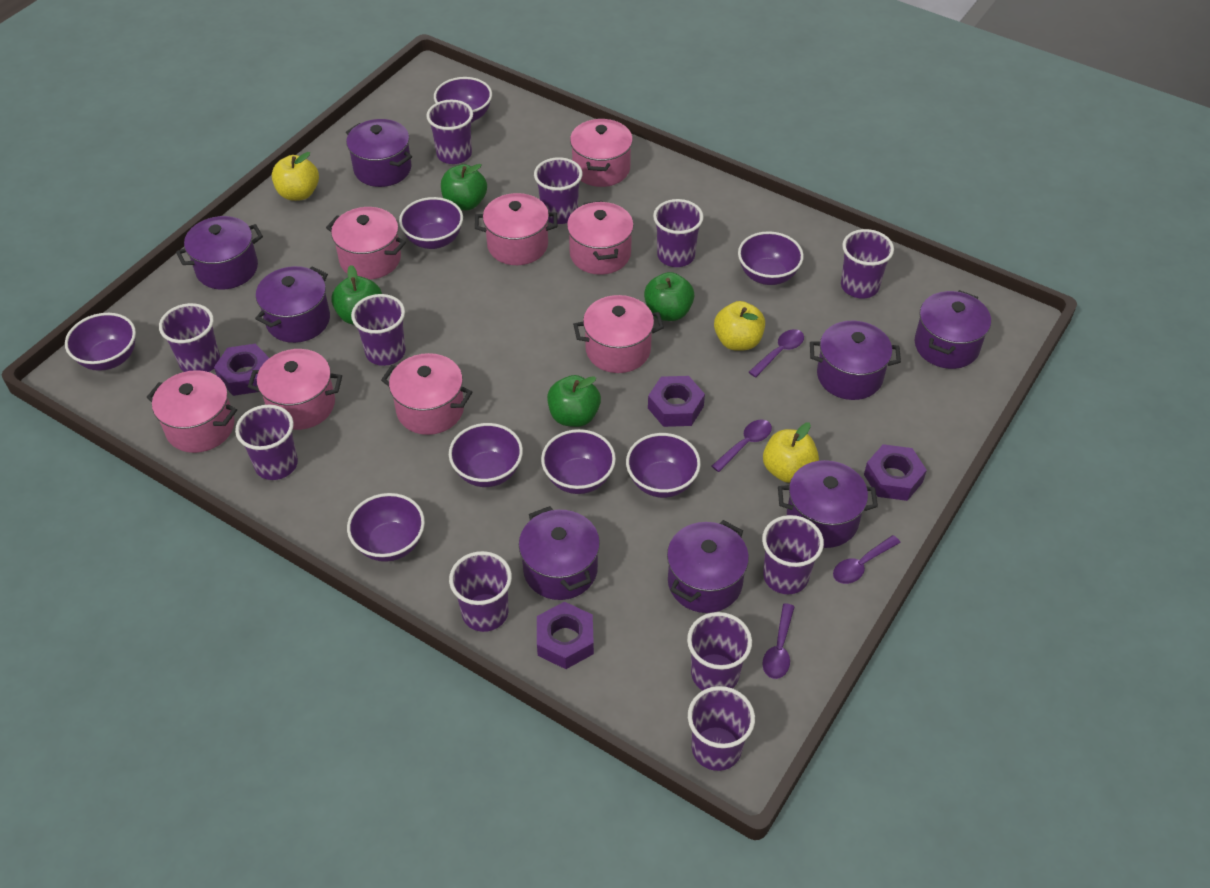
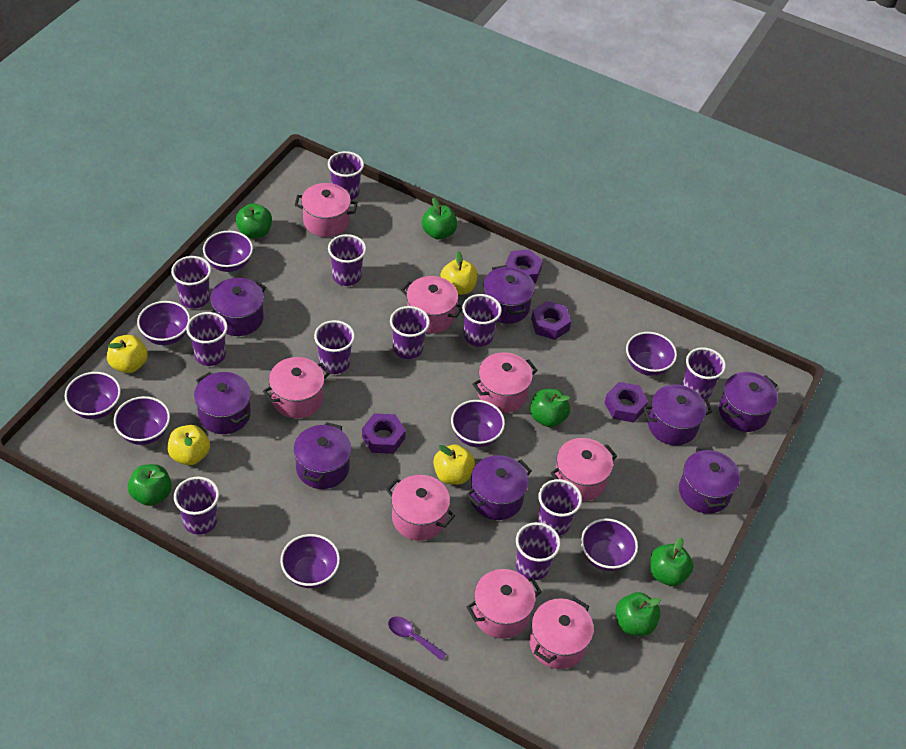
green apple: [332,265,382,325] [441,164,487,210] [547,375,601,427] [644,272,694,321] = 4 -> [128,464,172,506] [235,203,272,239] [422,198,457,240] [530,389,570,427] [615,592,661,636] [650,537,694,586] = 6
purple spoon: [711,420,772,472] [749,329,804,377] [762,603,795,679] [833,535,901,584] = 4 -> [388,617,446,661] = 1
yellow apple: [272,152,319,201] [714,301,765,351] [763,422,819,483] = 3 -> [107,335,148,373] [168,425,210,465] [433,444,475,485] [441,251,477,295] = 4

